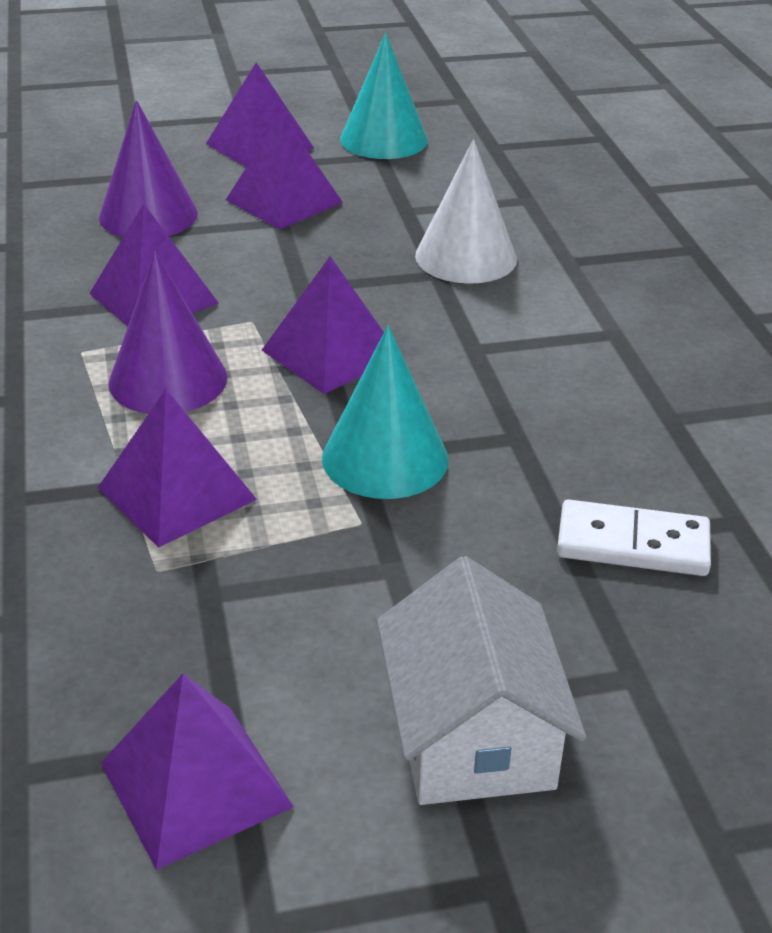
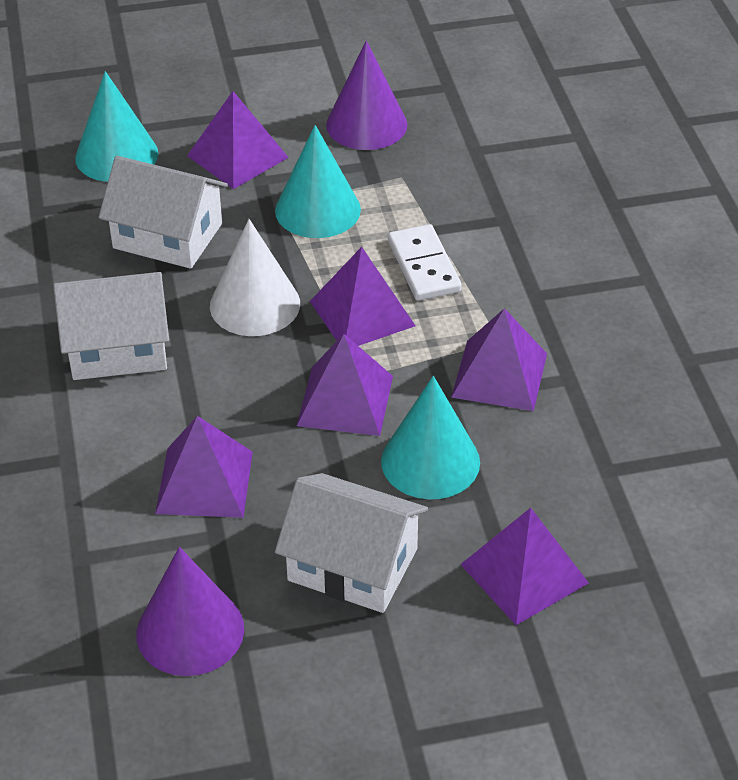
turquoise cone: [322,325,449,499] [340,33,428,159] = 2 -> [75,71,158,182] [275,125,361,238] [381,376,480,499] = 3
white house: [377,556,586,805] = 1 -> [53,272,169,380] [99,156,228,269] [275,473,428,613] = 3

